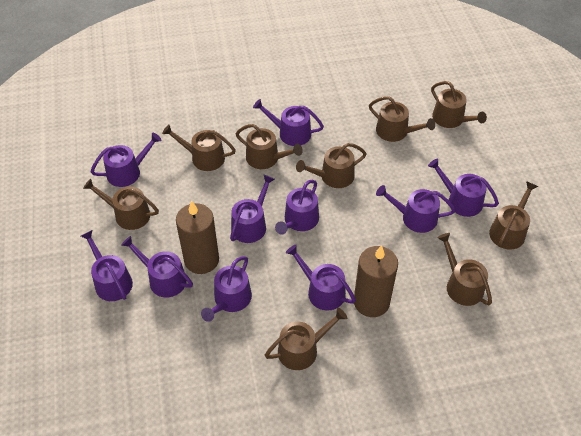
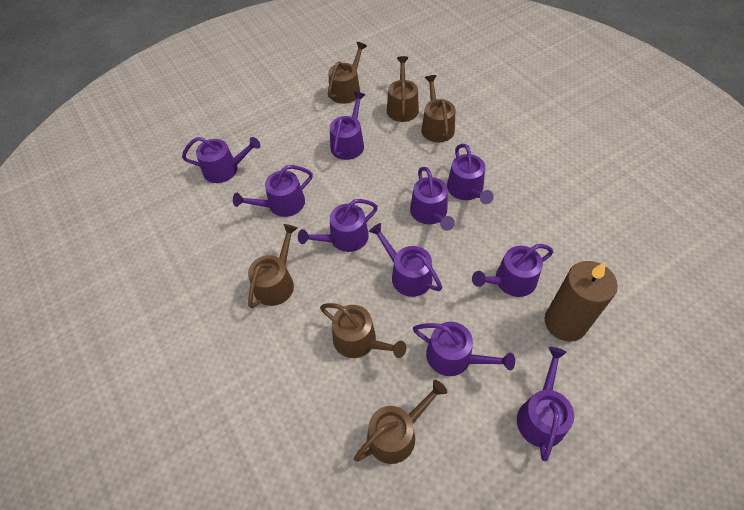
brown candle: [176,201,219,274] [354,245,398,317] = 2 -> [545,261,618,342] = 1
brown watering can: [83,179,159,230] [162,125,236,171] [236,124,303,169] [265,308,347,370] [296,143,367,188] [369,96,435,142] [431,81,487,128] [437,233,492,306] [489,181,538,249] = 9 -> [248,224,298,308] [320,303,406,358] [328,42,367,104] [354,380,447,464] [387,56,419,122] [421,75,455,143] = 6

